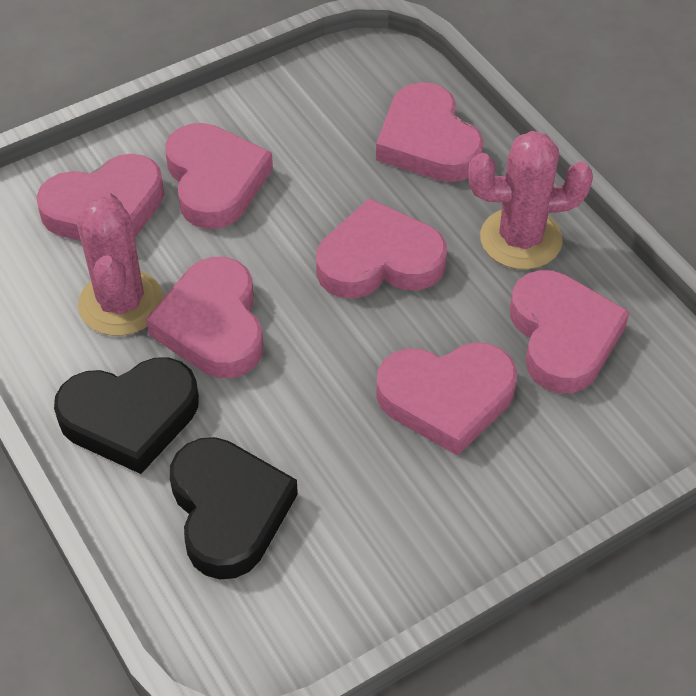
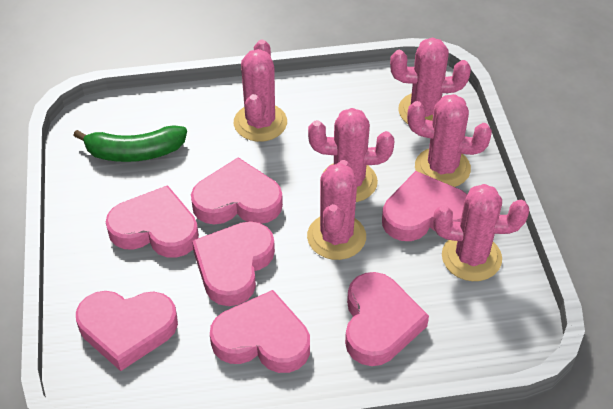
black heart: [54,357,199,474] [170,437,298,579] = 2 -> none = 0
green banana: none = 0 -> [73,125,187,162] = 1
pink cactus: [77,191,164,336] [468,131,593,270] = 2 -> [234,40,287,142] [307,160,366,260] [308,108,394,202] [390,38,471,124] [407,94,492,187] [433,184,529,281] = 6

